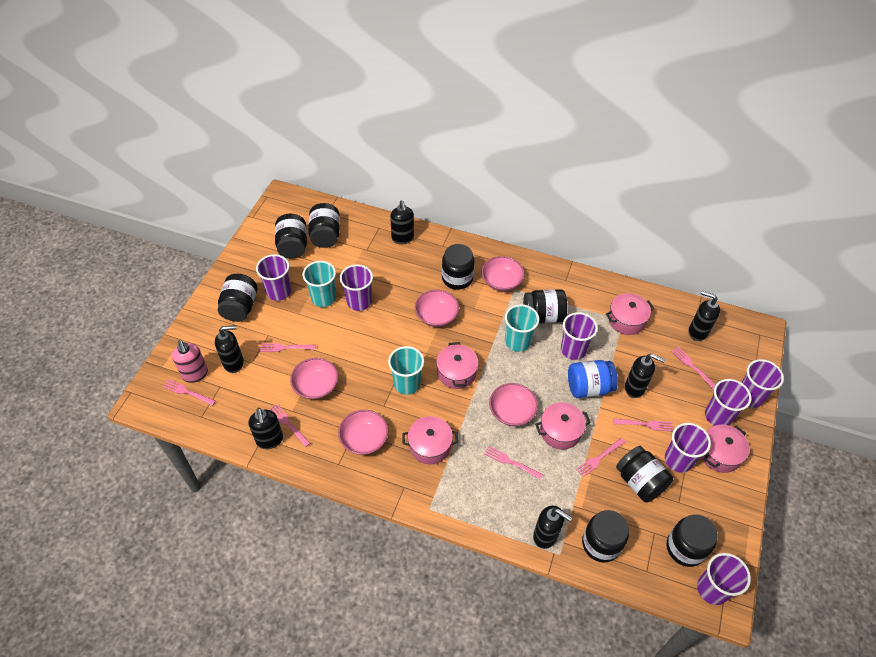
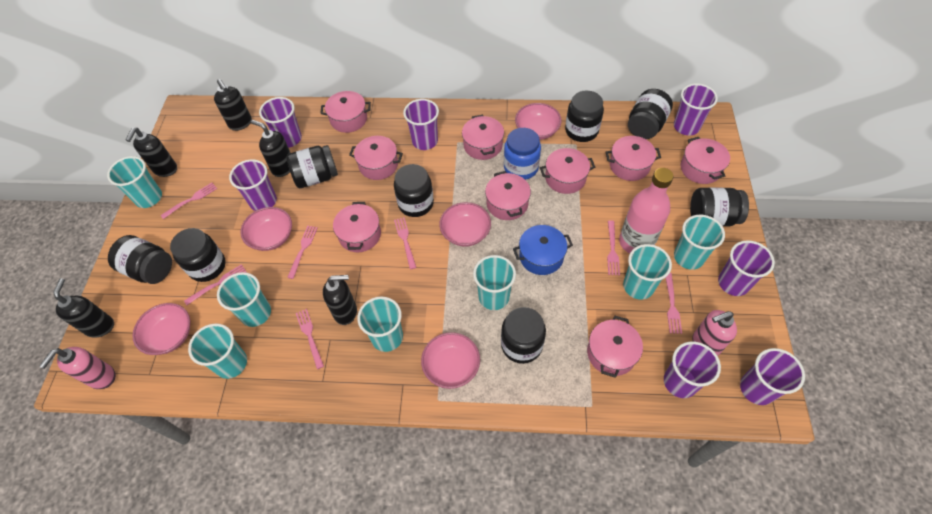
black soap dispenser: [215,325,244,373] [249,408,283,449] [390,200,414,244] [533,506,572,549] [625,354,665,398] [689,291,720,341] = 6 -> [53,278,114,338] [126,128,177,177] [214,79,252,131] [251,120,290,177] [323,275,357,325] = 5
blue pot: none = 0 -> [513,225,573,275] = 1
pink bottle: none = 0 -> [619,168,674,254] = 1
pink pot: [402,416,458,464] [436,342,479,389] [535,402,591,450] [606,293,654,335] [701,424,750,473] = 5 -> [320,91,371,133] [333,202,381,252] [349,136,403,180] [462,115,504,160] [485,171,531,220] [540,148,595,194] [587,316,643,378] [605,136,661,181] [681,137,730,184] = 9
pink soap dispenser: [172,340,208,383] = 1 -> [39,347,116,389] [692,310,737,356] = 2
turquoise cup: [302,261,336,307] [388,346,424,395] [505,304,539,352] = 3 -> [107,156,162,208] [188,323,247,379] [217,272,271,327] [357,296,403,352] [473,255,516,310] [623,244,672,300] [674,215,725,270] = 7

